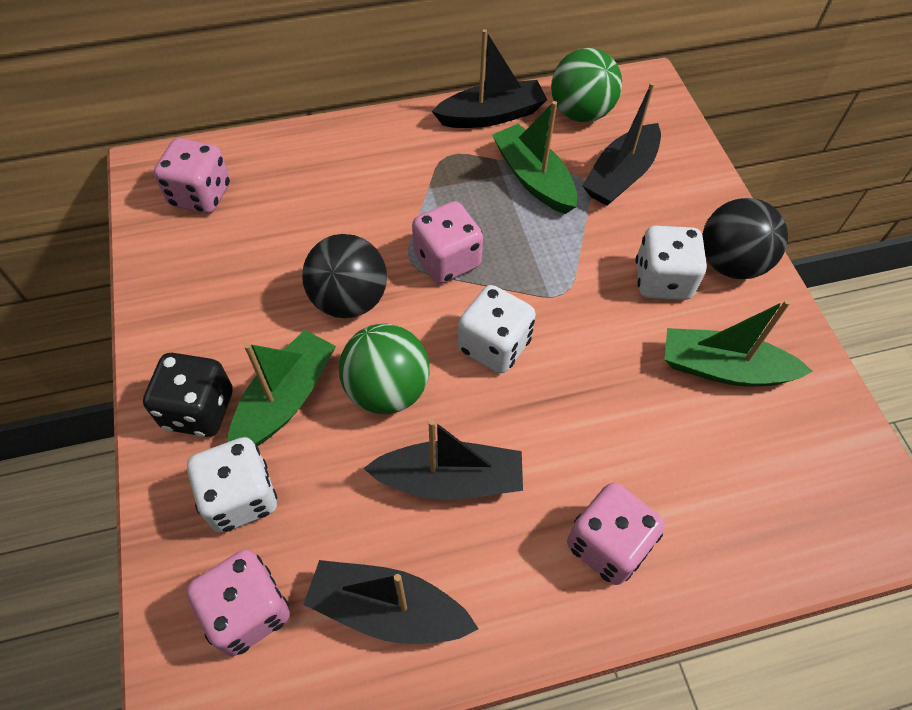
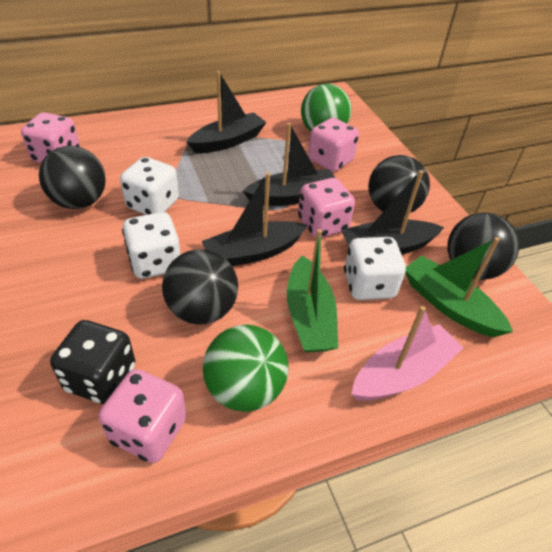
black ball: [302,234,387,318] [702,198,788,279] = 2 -> [39,146,106,209] [162,249,238,325] [368,155,430,214] [447,213,520,280] = 4
green boat: [228,330,336,446] [492,101,577,214] [665,299,813,386] = 3 -> [287,229,338,352] [405,237,513,337] = 2
pink boat: none = 0 -> [351,306,464,401] = 1

